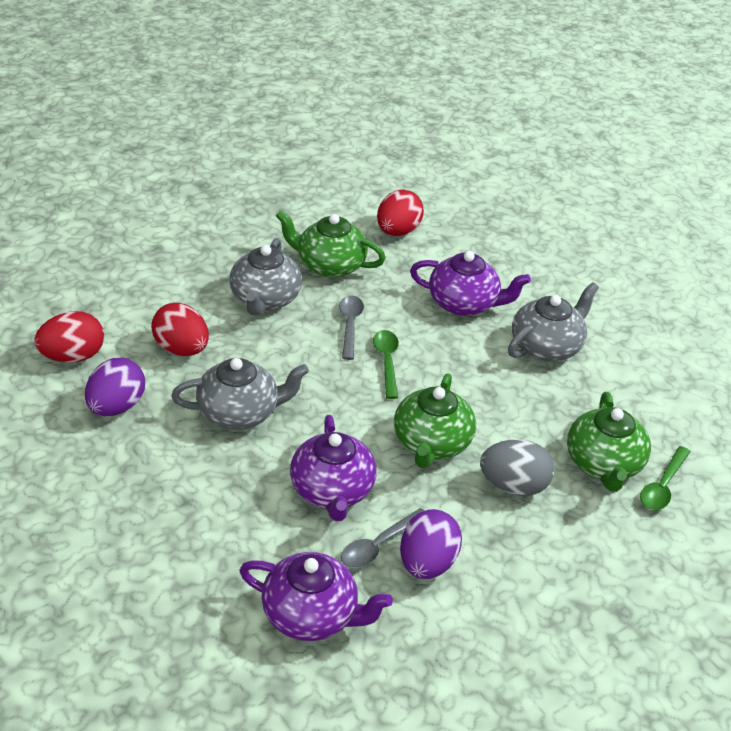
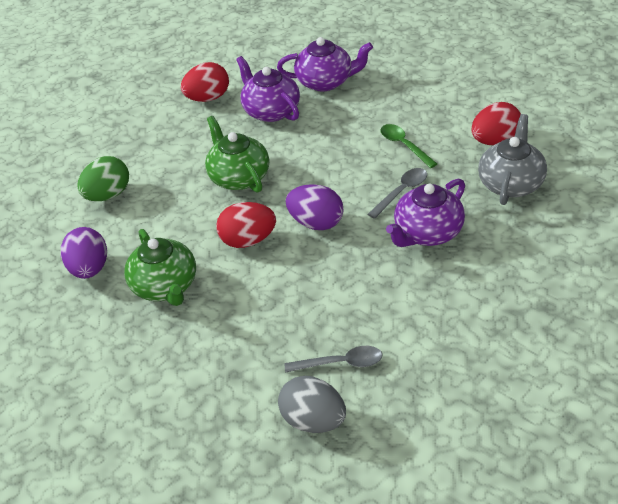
green egg: none = 0 -> [77,156,129,201] = 1
green spoon: [373,330,399,399] [640,446,691,510] = 2 -> [380,124,437,168] = 1
green teapot: [276,210,386,278] [394,373,476,468] [567,392,651,492] = 3 -> [124,229,196,306] [205,116,269,193] = 2
grey teapot: [171,358,309,430] [229,238,302,316] [508,282,599,362] = 3 -> [478,114,547,205] = 1

